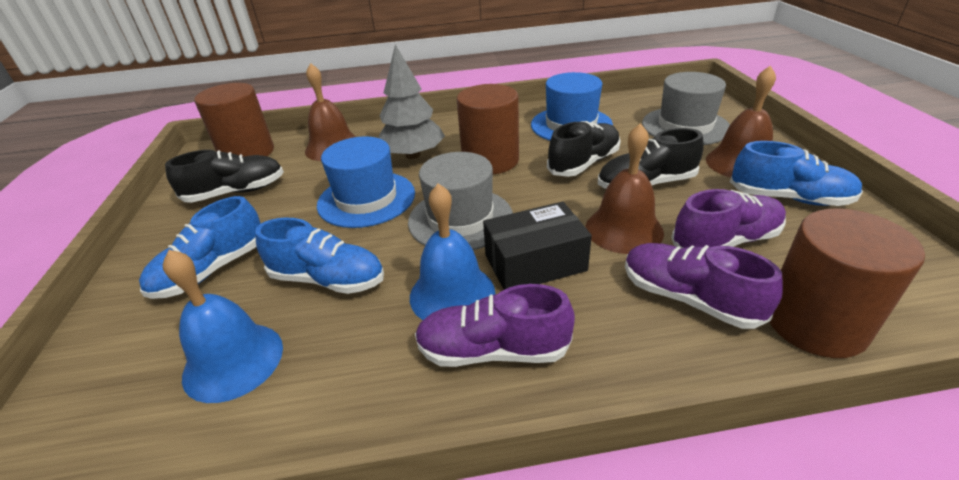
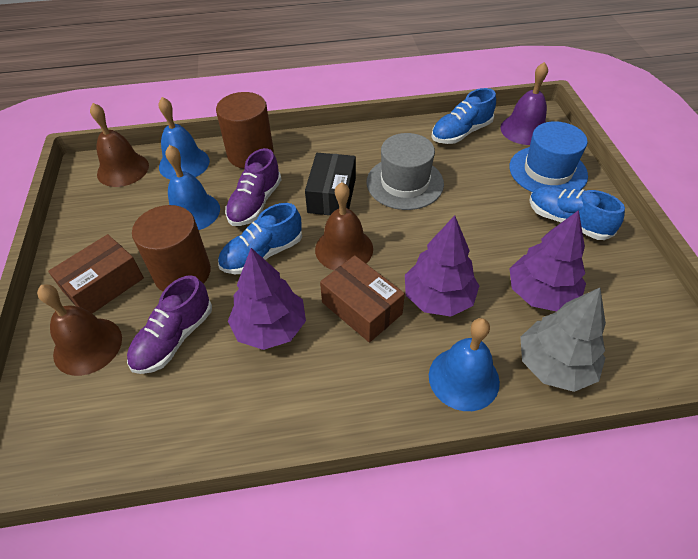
black shoe: [165,150,284,203] [547,121,621,177] [598,128,704,189] = 3 -> none = 0
blue bell: [163,250,283,403] [410,183,495,320] = 2 -> [158,97,210,179] [165,145,220,230] [429,318,500,411] = 3
blue hat: [317,136,415,228] [531,72,613,141] = 2 -> [510,121,588,192] = 1
brown box: none = 0 -> [48,234,144,314] [320,255,405,343] = 2
brown cylinder: [194,83,274,157] [457,84,519,174] [770,208,925,358] = 3 -> [132,205,211,291] [216,92,274,169] = 2
grey hat: [408,152,513,250] [642,72,730,145] = 2 -> [367,133,444,210] = 1
purple bell: none = 0 -> [500,62,548,145] = 1
purple shoe: [415,284,575,367] [625,243,783,329] [671,189,786,248] = 3 -> [127,275,212,374] [225,148,281,226] = 2
purple tree: none = 0 -> [228,248,306,350] [405,215,479,316] [509,210,586,312] = 3

